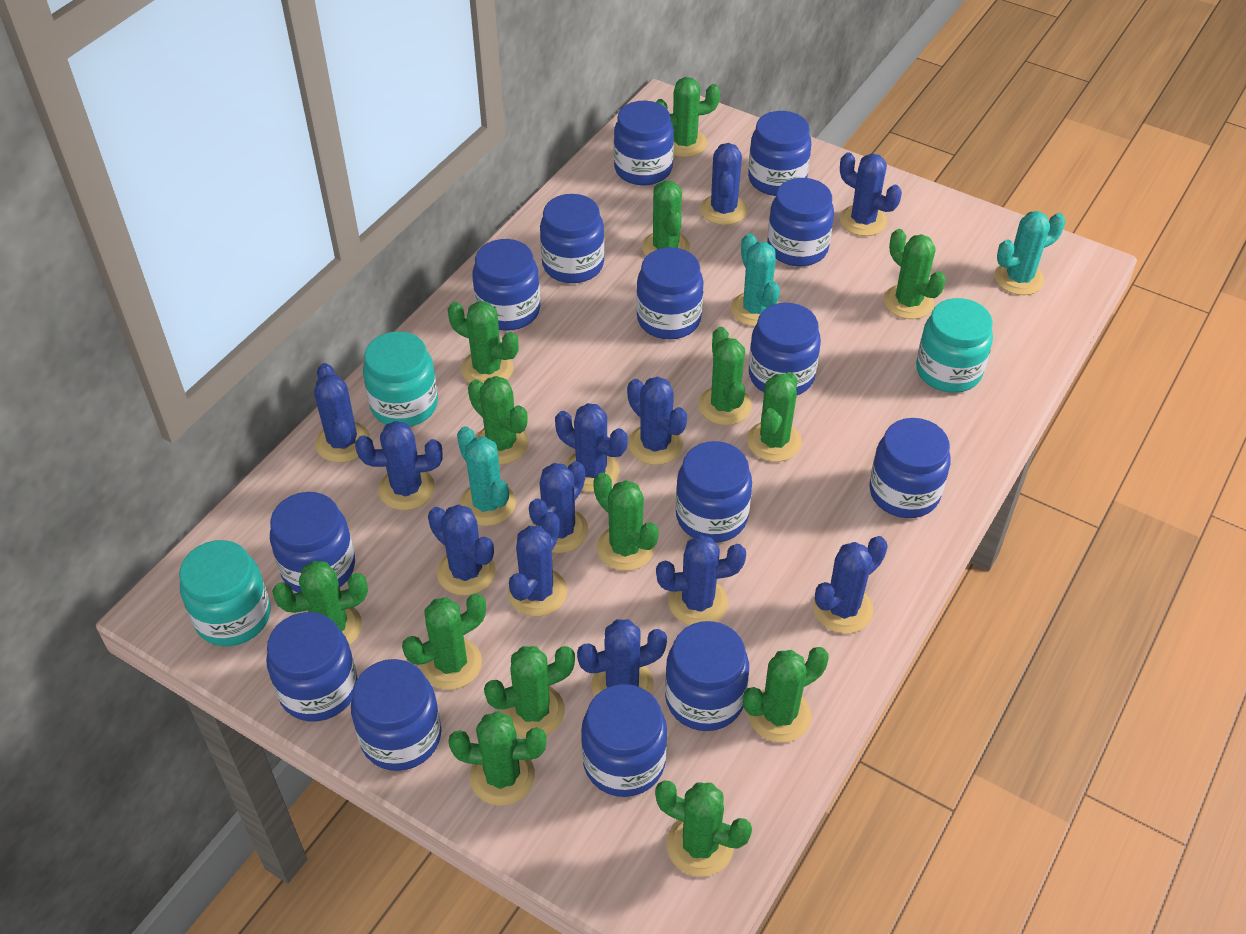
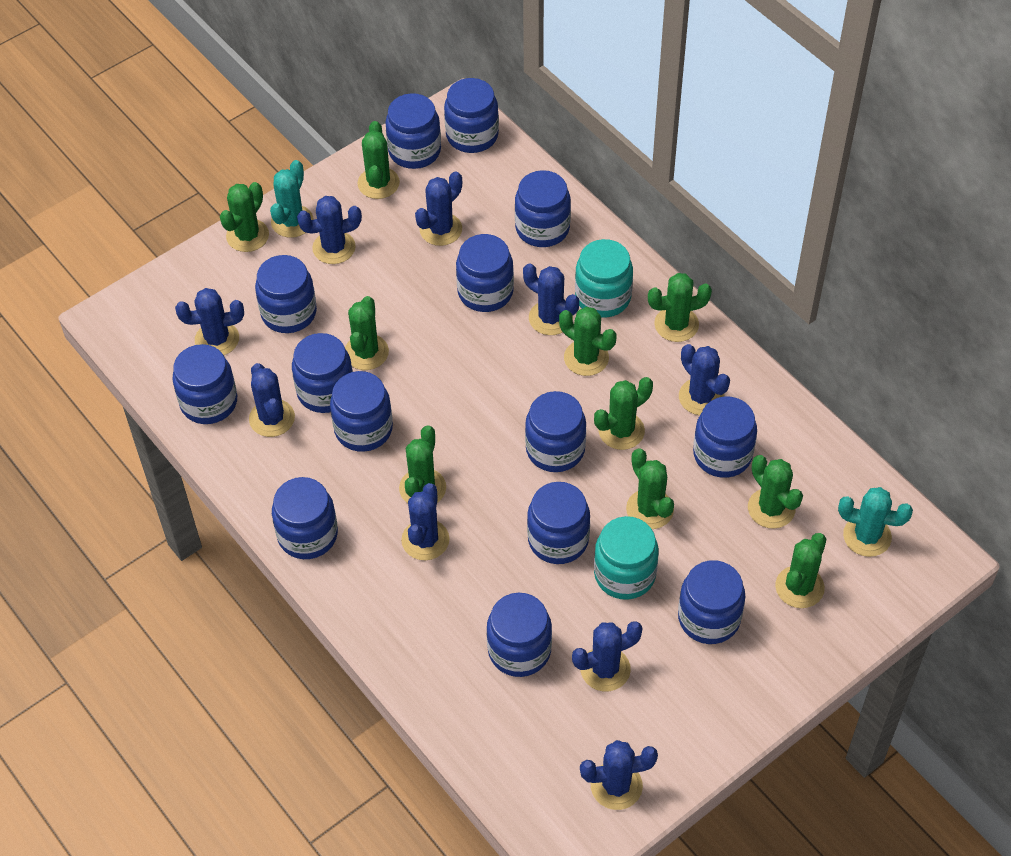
blue cactus: [314,363,370,463] [355,421,442,510] [428,504,496,596] [508,512,567,616] [529,461,588,553] [555,403,628,492] [577,619,667,696] [627,377,687,465] [656,535,746,625] [700,143,747,225] [813,536,888,634] [840,152,902,236] = 12 -> [175,288,244,355] [249,363,295,437] [297,196,362,264] [401,483,450,560] [415,171,462,246] [523,263,579,335] [572,621,642,691] [580,740,658,810] [679,344,730,415] = 9
green cactus: [272,561,368,645] [402,593,486,690] [448,301,519,384] [448,711,547,806] [468,376,529,465] [484,646,575,738] [593,473,659,571] [642,180,690,256] [655,781,752,877] [656,77,720,157] [698,327,752,425] [743,647,829,743] [747,372,802,462] [884,229,946,319] = 14 -> [220,182,269,252] [345,296,389,370] [358,121,400,199] [399,425,446,503] [559,307,616,376] [594,377,653,450] [626,448,674,529] [648,273,712,342] [748,455,803,529] [775,533,826,608] = 10
turquoise cactus: [457,426,516,526] [731,233,780,327] [995,211,1065,295] = 3 -> [270,160,313,238] [838,487,913,557] = 2
turquoise jar: [179,540,271,646] [363,331,438,427] [916,298,993,393] = 3 -> [575,239,633,317] [594,516,659,600] = 2

